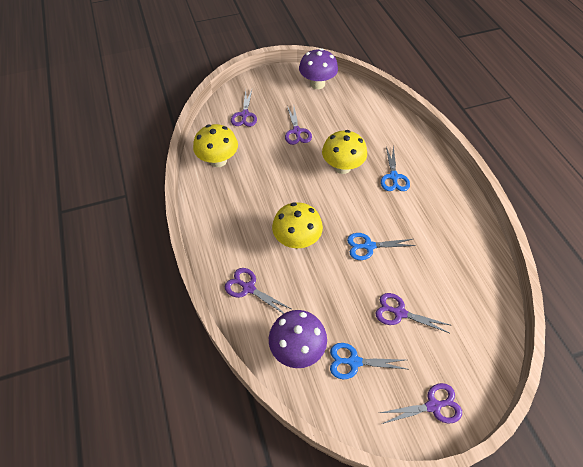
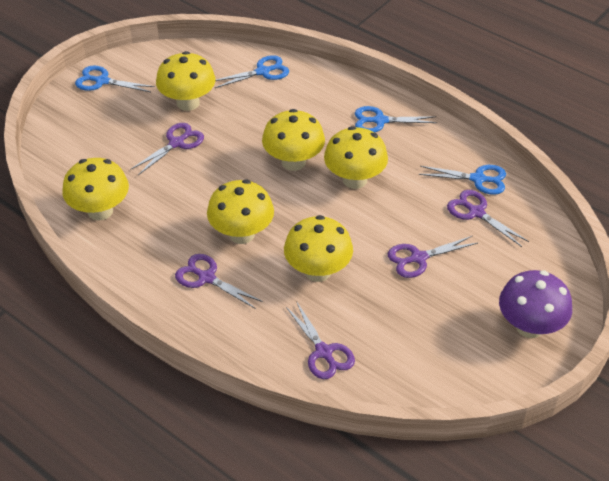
blue scissors: [330,343,407,379] [347,233,416,260] [381,146,410,191] = 3 -> [75,66,155,92] [215,55,289,88] [355,106,437,133] [419,165,506,195] = 4
purple mushroom: [269,310,327,368] [299,48,338,89] = 2 -> [499,270,572,338] = 1
yellow mushroom: [193,124,238,167] [272,202,323,248] [322,130,367,174] = 3 -> [62,158,129,221] [156,51,216,111] [207,180,274,244] [262,109,325,171] [284,215,353,282] [324,126,388,189] = 6

